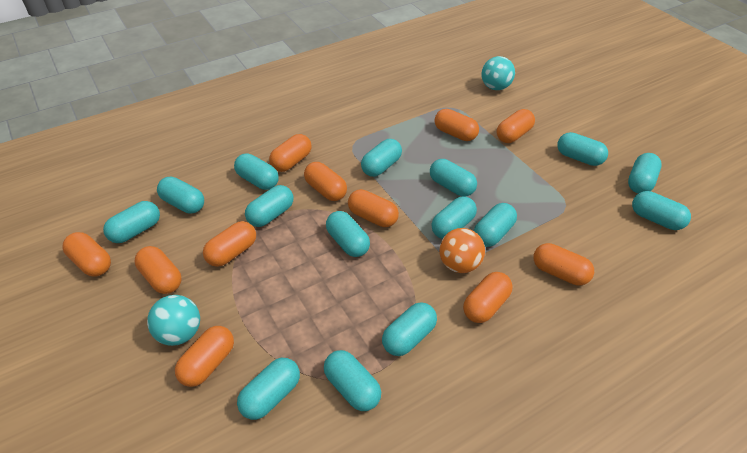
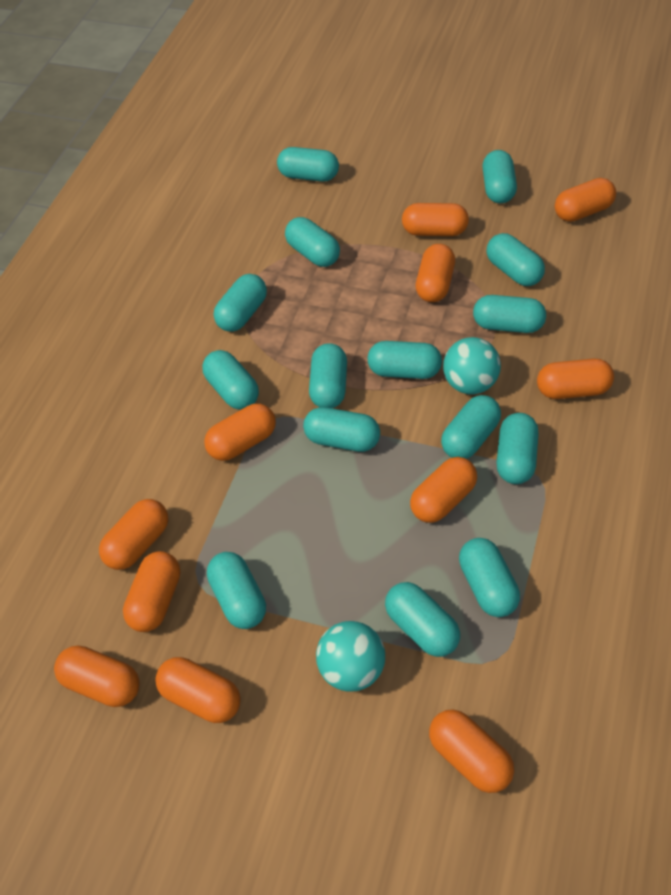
orange ball: [439,228,485,273] = 1 -> none = 0

